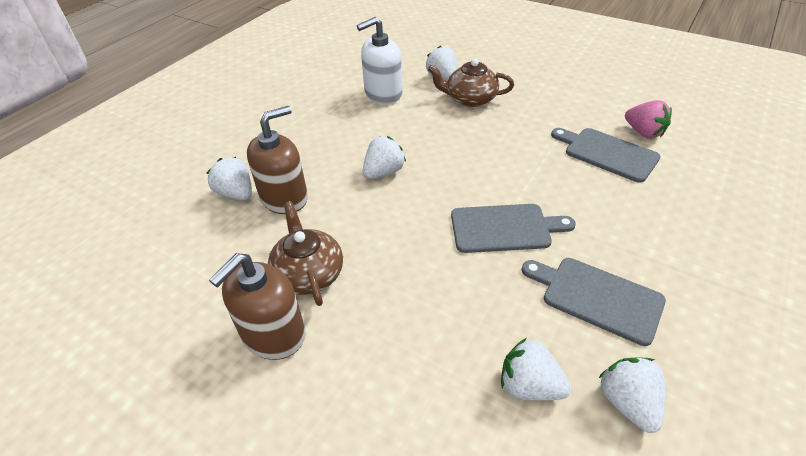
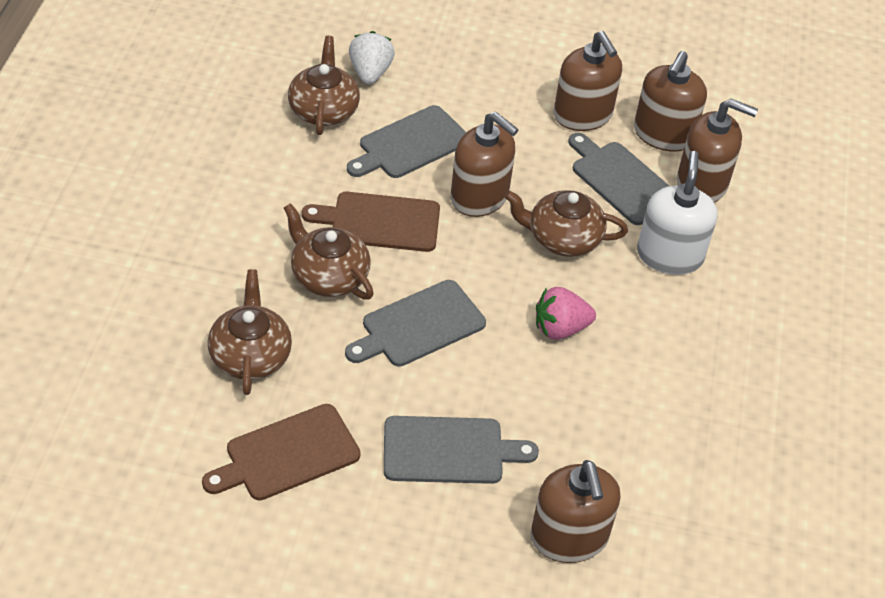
brown cutting board: none = 0 -> [202,404,361,500] [302,192,440,252] = 2
brown soap dispenser: [209,253,306,360] [247,106,308,214] = 2 -> [451,112,519,217] [530,460,620,563] [554,31,622,131] [634,51,707,152] [677,99,758,203] = 5
brown teapot: [268,201,343,306] [428,59,514,107] = 2 -> [208,269,292,395] [284,203,374,300] [288,36,360,135] [504,190,628,257] = 4
grey cutting board: [451,204,576,253] [522,258,666,346] [551,128,661,183] = 3 -> [345,280,486,367] [347,105,467,178] [384,416,539,484] [568,133,669,225] = 4
white strawberry: [207,157,252,200] [363,136,406,179] [426,46,457,82] [501,338,572,401] [599,357,666,433] = 5 -> [349,31,395,84] = 1

